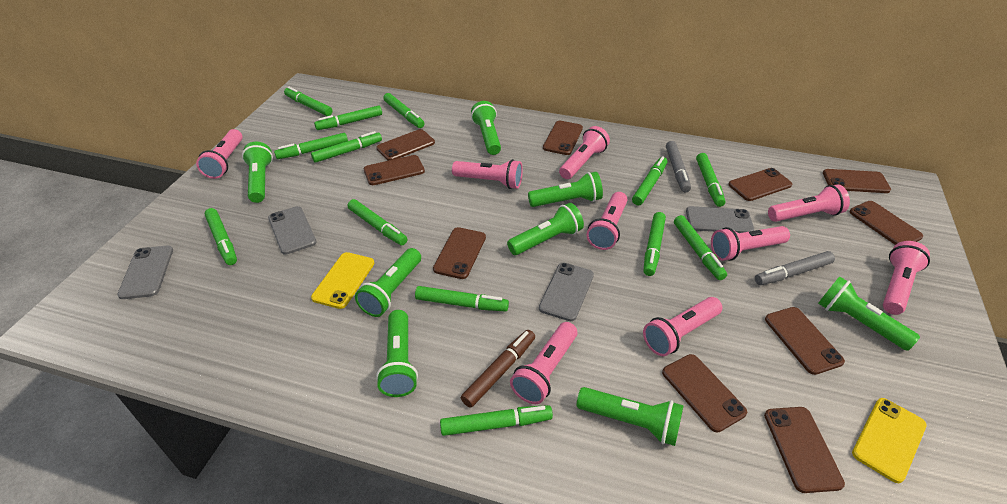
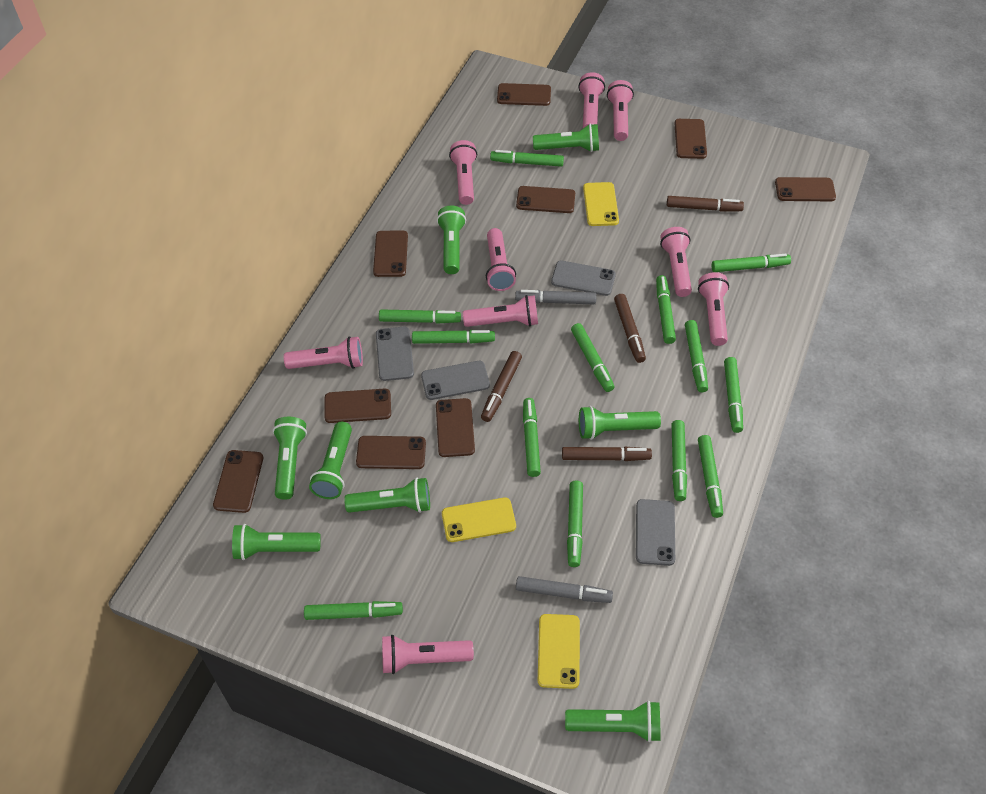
brown marker: [461,330,535,408] = 1 -> [481,351,522,422] [562,447,652,461] [614,294,646,363] [667,196,744,211] = 4
brown phone: [364,155,425,185] [376,129,435,161] [433,227,486,279] [543,121,583,155] [662,354,747,432] [728,168,792,201] [764,407,845,493] [765,307,845,375] [823,169,891,193] [850,201,923,245] = 10 -> [213,450,263,513] [324,389,391,423] [356,436,426,469] [373,231,408,277] [436,398,475,457] [497,83,551,106] [516,186,575,213] [675,119,707,159] [775,177,836,201] = 9
yellow phone: [311,252,375,309] [852,398,927,483] = 2 -> [442,497,516,542] [538,614,580,689] [583,182,619,226] = 3

